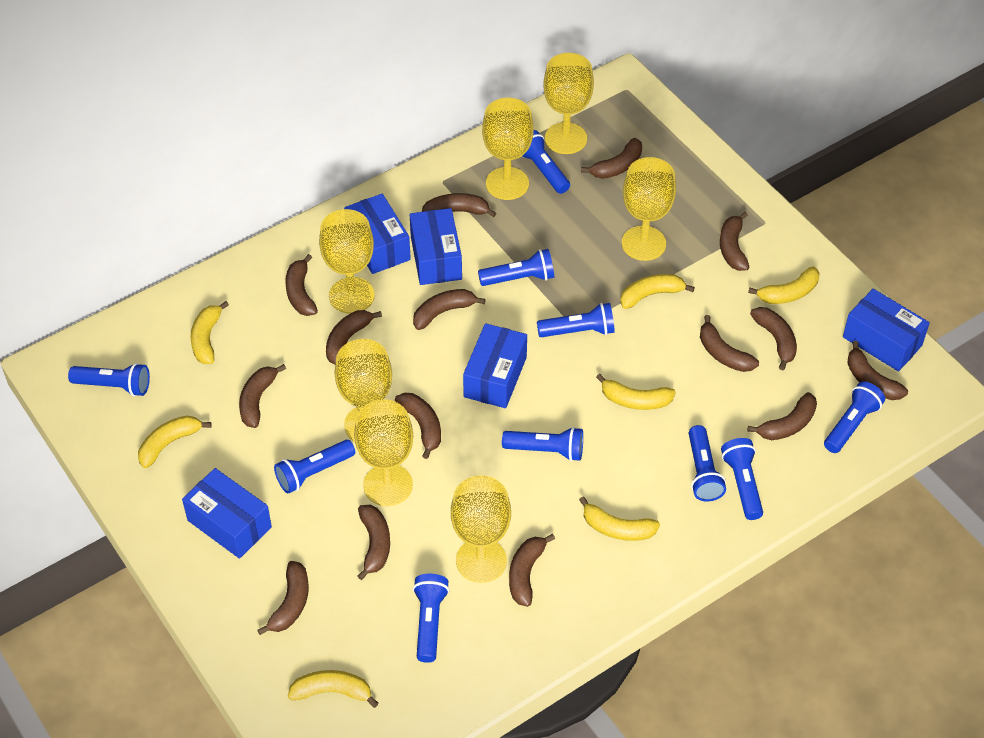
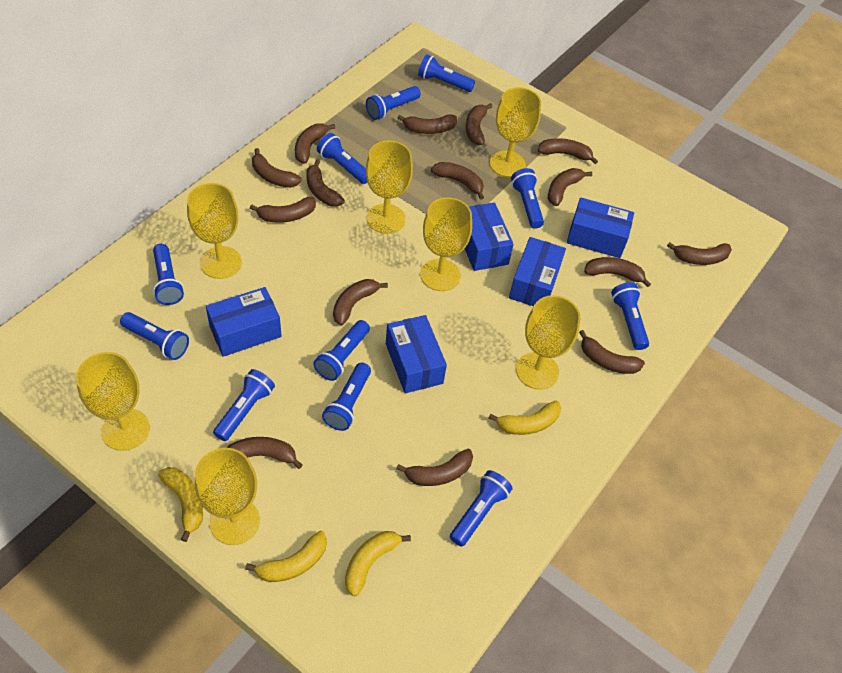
blue flashlight: [68,363,150,396] [274,440,355,494] [413,574,449,663] [478,249,554,286] [502,427,583,461] [521,130,570,194] [537,303,615,337] [689,425,726,501] [721,438,763,520] [824,381,885,453] = 10 -> [120,312,189,360] [153,244,184,305] [213,369,275,441] [313,320,370,381] [317,133,367,184] [322,363,371,431] [366,86,421,120] [418,54,475,92] [450,470,512,547] [511,168,544,229] [611,282,649,350] = 11
yellow banana: [138,416,212,468] [190,301,229,364] [288,670,379,708] [579,496,660,541] [596,374,676,410] [620,274,695,309] [748,266,819,304] = 7 -> [158,467,203,542] [245,531,327,582] [345,531,411,597] [489,401,561,435] = 4

